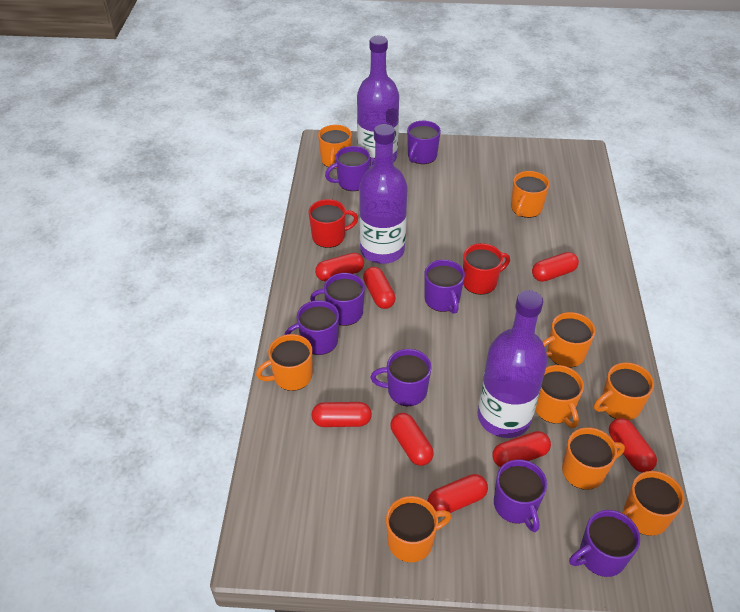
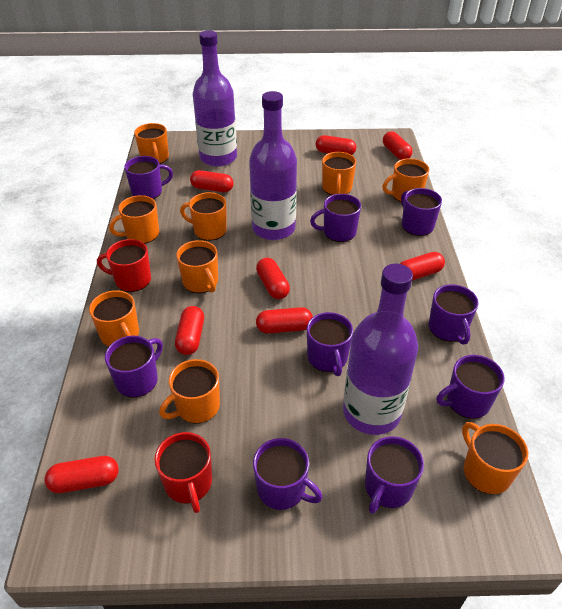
purple mug: [284,300,339,355] [310,273,365,326] [325,146,370,191] [371,349,432,406] [407,121,441,164] [424,260,465,314] [494,459,547,532] [569,510,640,577] = 8 -> [105,336,163,398] [124,156,173,199] [253,438,323,510] [307,312,353,376] [310,194,361,242] [365,436,424,514] [401,188,442,236] [429,284,479,345] [437,355,505,419] = 9

